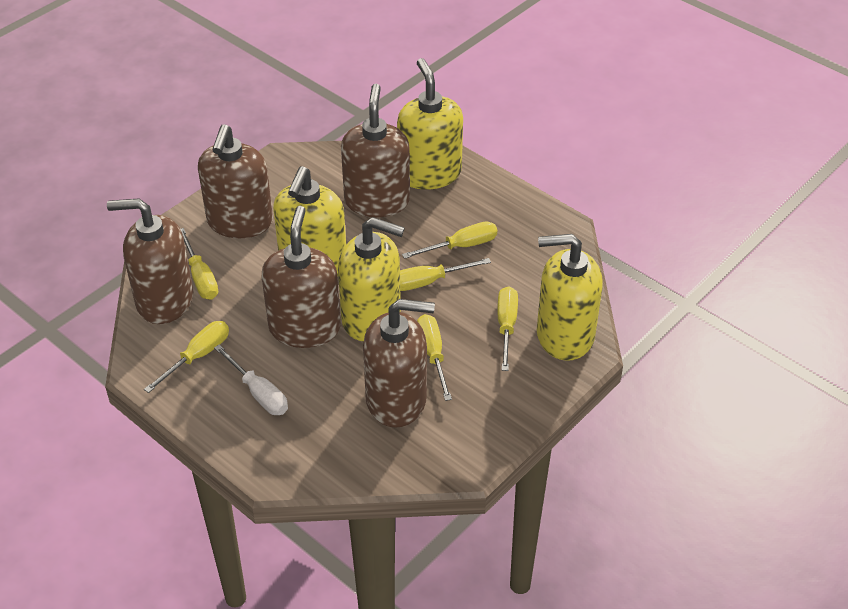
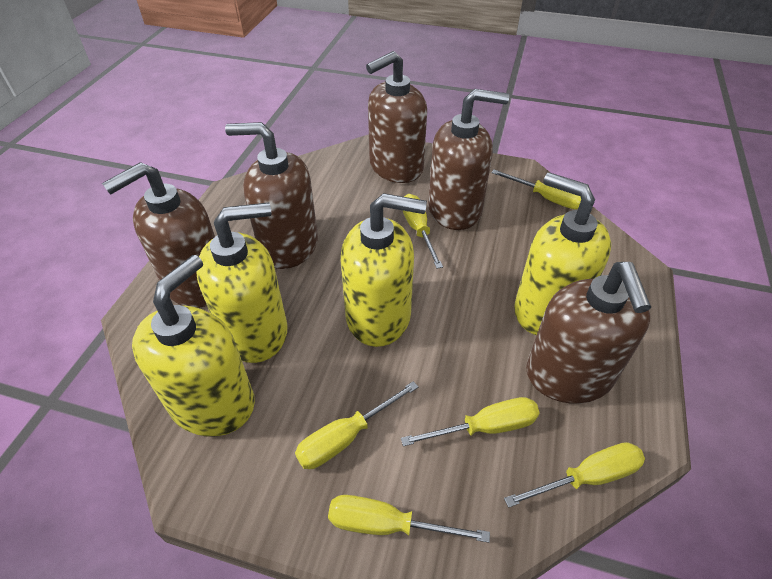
white screwdriver: [214,344,288,415] = 1 -> none = 0

